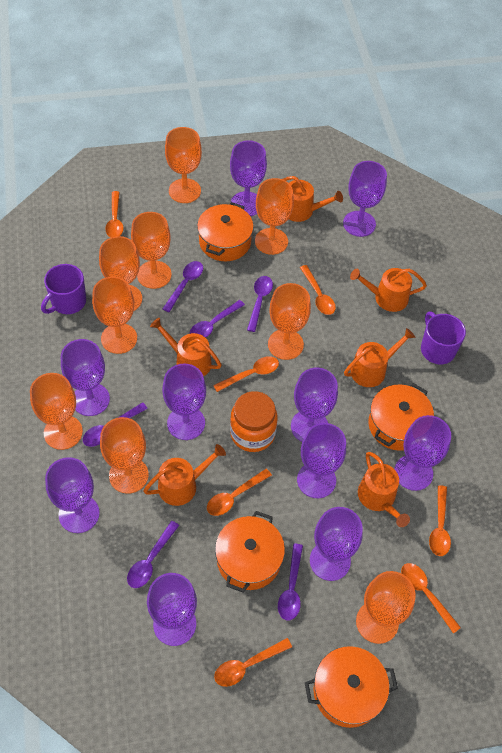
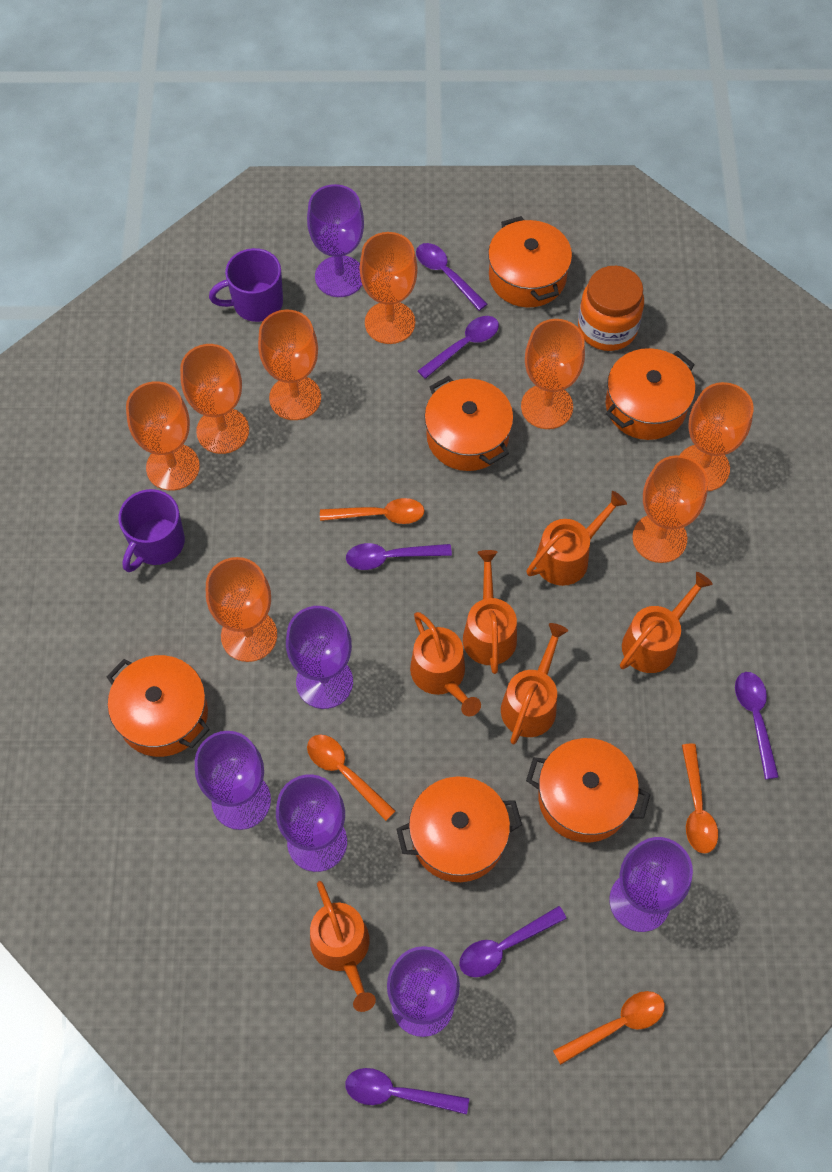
orange goblet: [30,373,83,450] [92,277,137,354] [99,236,142,311] [100,417,149,494] [131,212,172,289] [165,127,202,203] [255,178,294,255] [268,283,311,360] [356,571,416,644] = 9 -> [126,381,200,491] [180,344,249,454] [206,557,277,662] [258,310,321,420] [360,232,418,344] [521,319,585,429] [632,455,708,563] [679,382,754,491] = 8
orange pot: [197,202,254,261] [215,511,285,593] [305,646,398,728] [368,383,434,451] = 4 -> [106,655,210,757] [396,776,522,882] [424,376,514,471] [488,216,572,307] [526,738,651,842] [606,348,695,440] = 6
orange spoon: [105,191,124,237] [207,469,272,516] [213,356,279,392] [214,638,292,687] [300,265,336,315] [401,563,461,634] [429,485,451,556] = 7 -> [307,734,395,821] [320,498,424,524] [553,991,665,1065] [682,744,718,853] = 4
purple goblet: [45,457,100,533] [61,339,110,416] [147,573,197,646] [162,364,206,440] [230,140,267,216] [291,368,338,442] [297,423,346,498] [310,507,363,581] [343,161,387,237] [394,415,451,491] = 10 -> [195,731,271,830] [276,774,347,872] [286,606,353,709] [307,184,364,297] [387,946,460,1037] [609,837,693,932] = 6

